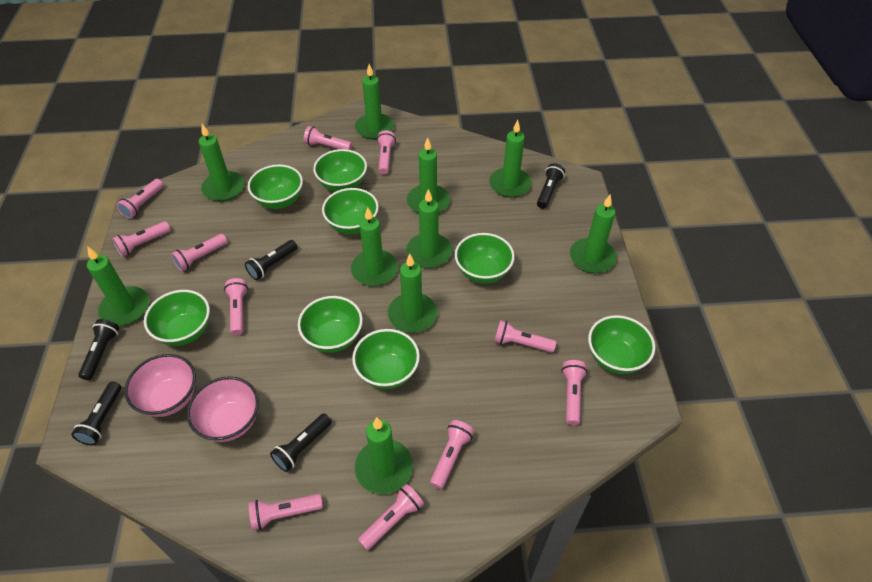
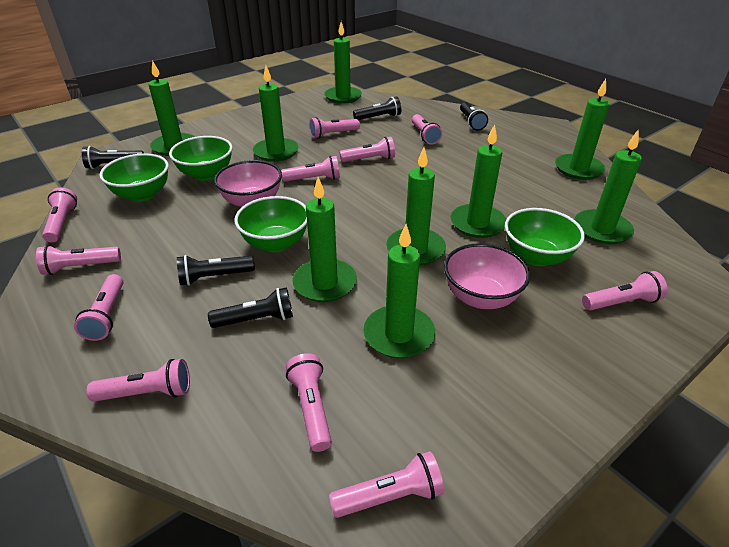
green bowl: [144,290,210,346] [248,164,303,209] [298,296,363,353] [313,149,367,192] [322,188,379,234] [352,329,420,389] [455,233,515,284] [588,315,655,374] = 8 -> [99,153,169,202] [169,136,232,181] [234,196,307,252] [505,208,585,266] = 4
green candle: [87,246,149,326] [199,124,245,202] [351,207,398,286] [355,64,394,140] [355,417,413,494] [388,254,437,333] [406,189,452,268] [407,137,450,214] [489,120,532,198] [570,195,617,273] = 10 -> [148,60,195,156] [253,65,299,162] [292,177,357,302] [324,22,362,104] [364,224,435,358] [386,147,446,266] [450,124,506,238] [555,79,609,180] [574,129,642,244] = 9

